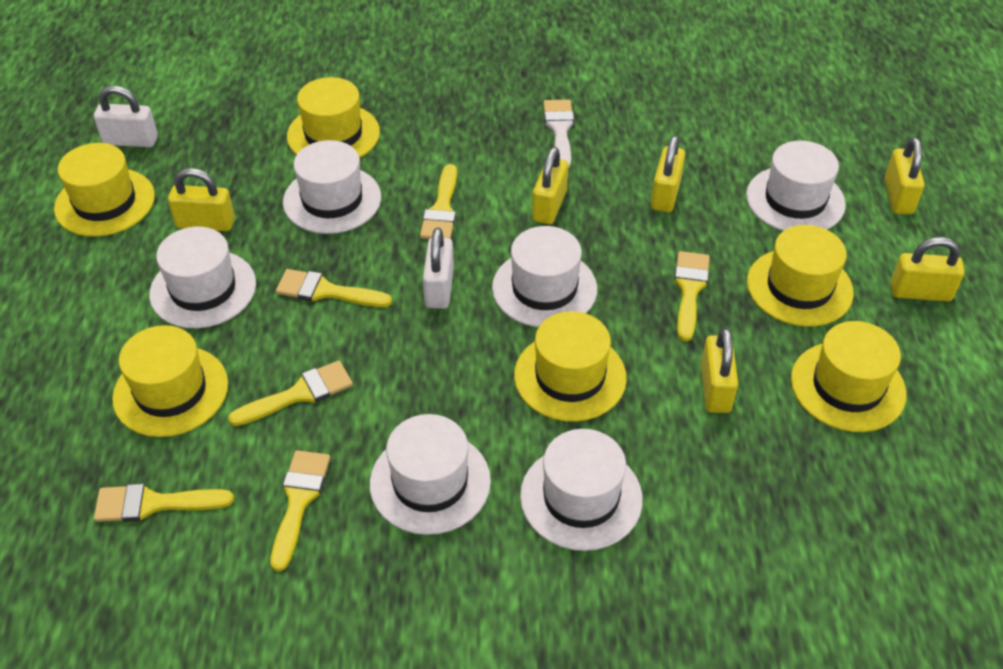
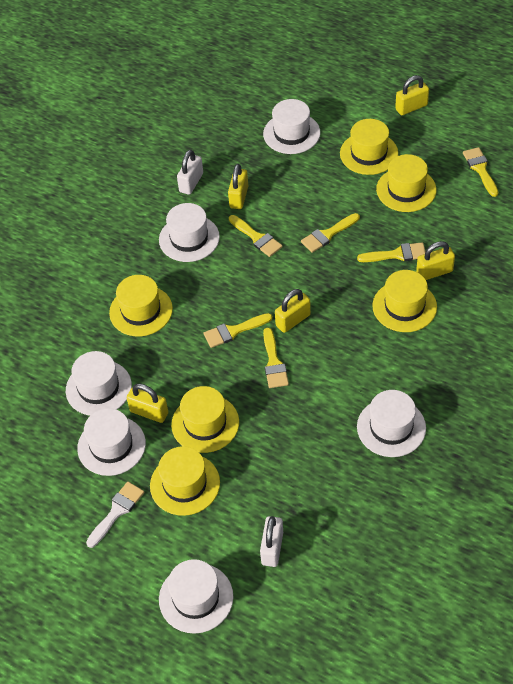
yellow padlock: [168,168,235,231] [532,147,568,224] [651,135,685,212] [701,328,738,413] [885,137,925,214] [890,237,965,302] = 6 -> [127,384,168,423] [228,164,248,209] [275,289,311,333] [395,75,429,115] [416,241,455,280] = 5

